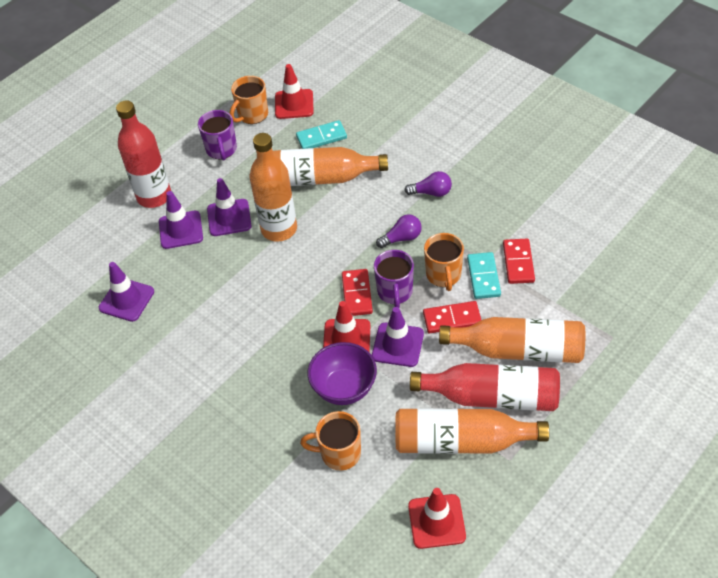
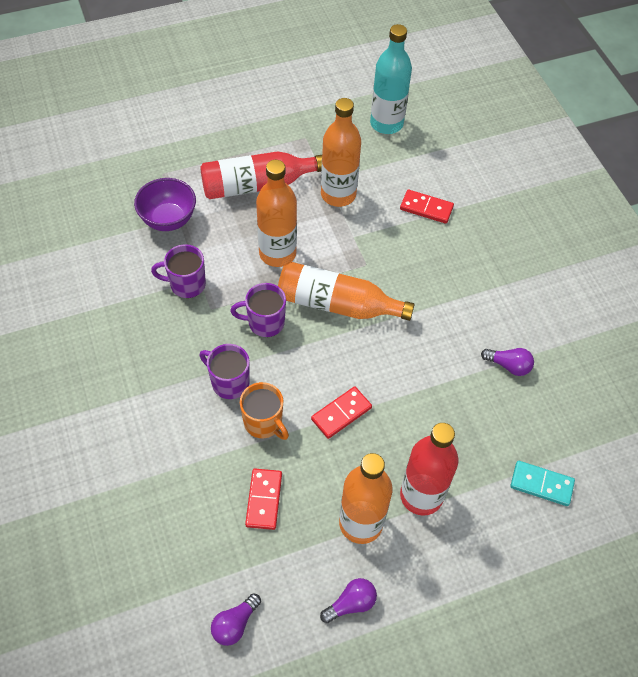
orange mug: [230,76,268,124] [300,411,361,471] [424,233,464,291] = 3 -> [240,382,289,440] = 1
purple light bulb: [376,214,422,248] [404,171,452,197] = 2 -> [211,593,261,646] [320,578,377,623] [481,348,534,376] = 3
purple mug: [198,110,237,161] [374,250,414,308] = 2 -> [151,244,206,298] [199,344,250,399] [230,283,286,337] = 3
purple traffic cone: [99,262,154,322] [159,191,203,249] [207,178,252,236] [372,307,424,367] = 4 -> none = 0
red traffic cone: [275,64,314,119] [323,301,370,352] [408,488,466,549] = 3 -> none = 0
turquoise bottle: none = 0 -> [370,24,412,134] = 1
turquoise domino: [296,120,347,149] [467,252,501,299] = 2 -> [510,461,575,506] = 1

